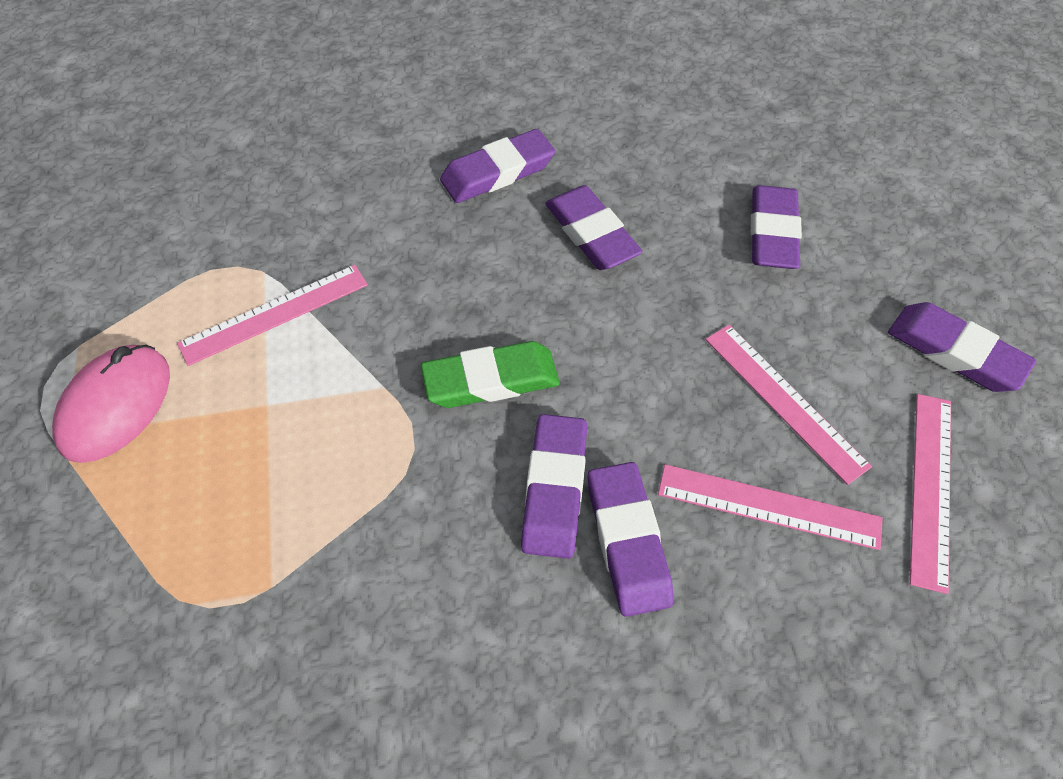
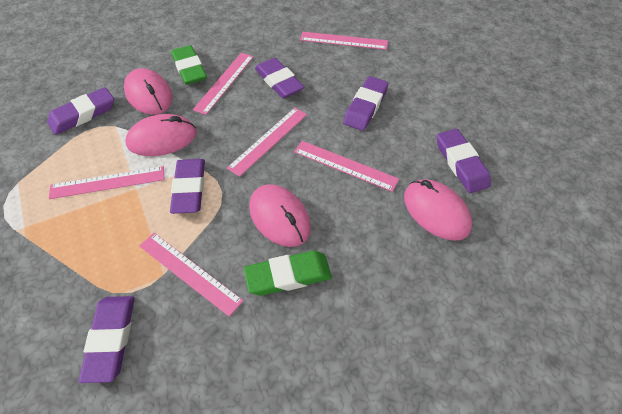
green eraser: [421,341,560,408] = 1 -> [171,45,207,85] [244,251,332,296] = 2
pink mouse: [52,345,170,463] = 1 -> [124,68,173,115] [125,114,197,156] [249,184,311,247] [404,179,472,241] = 4
pink ruler: [177,265,368,366] [658,464,883,550] [705,325,872,485] [910,394,951,594] = 4 -> [49,166,165,199] [139,233,243,317] [193,53,254,115] [227,108,307,177] [294,141,399,192] [300,32,388,50] = 6

